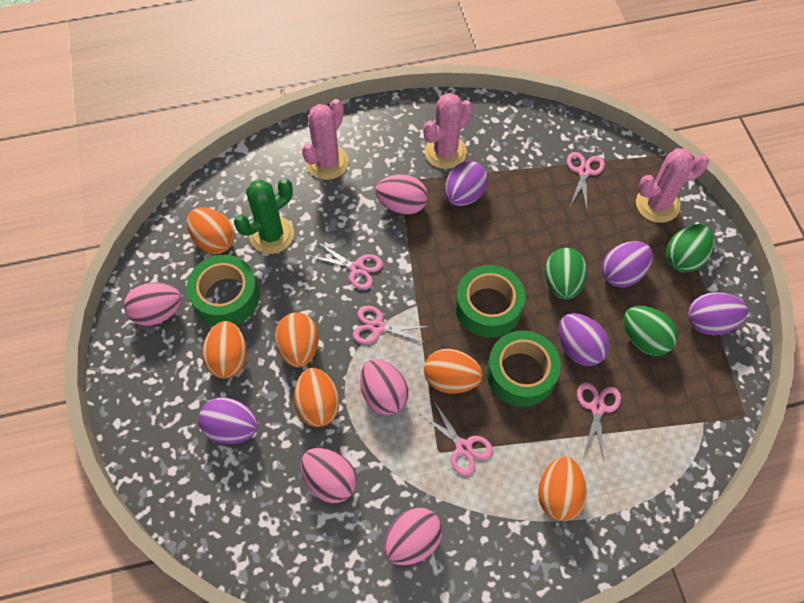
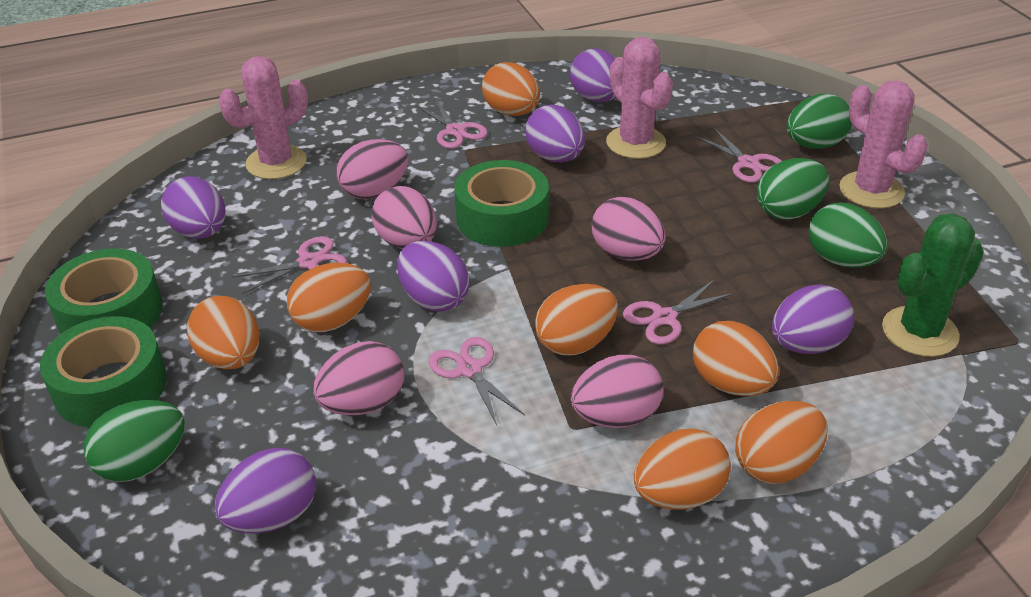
green egg: [545,248,587,299] [623,306,678,356] [666,224,714,272] = 3 -> [84,400,185,482] [757,158,829,220] [787,94,852,149] [809,203,887,268] = 4
orange egg: [187,207,235,254] [202,321,247,378] [275,312,319,367] [294,368,340,427] [424,349,483,393] [538,457,587,521] = 6 -> [187,296,259,369] [287,263,371,332] [482,62,540,116] [535,284,618,355] [634,429,731,510] [693,321,779,396] [735,401,828,484] = 7
purple egg: [198,398,258,444] [445,161,488,206] [559,313,610,366] [602,241,653,288] [688,292,748,335] = 5 -> [161,176,226,239] [215,448,316,534] [397,241,470,312] [525,105,585,162] [570,48,616,102] [772,284,854,354] = 6

